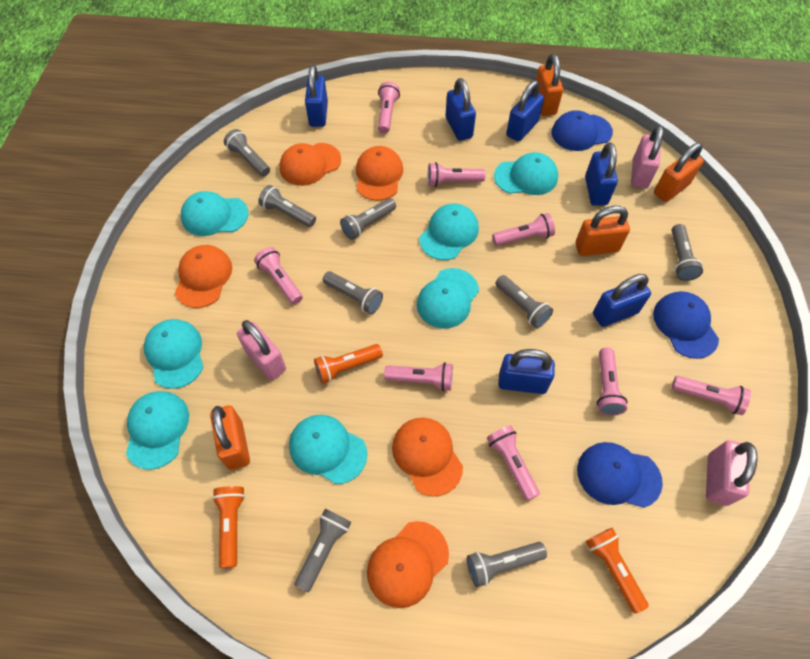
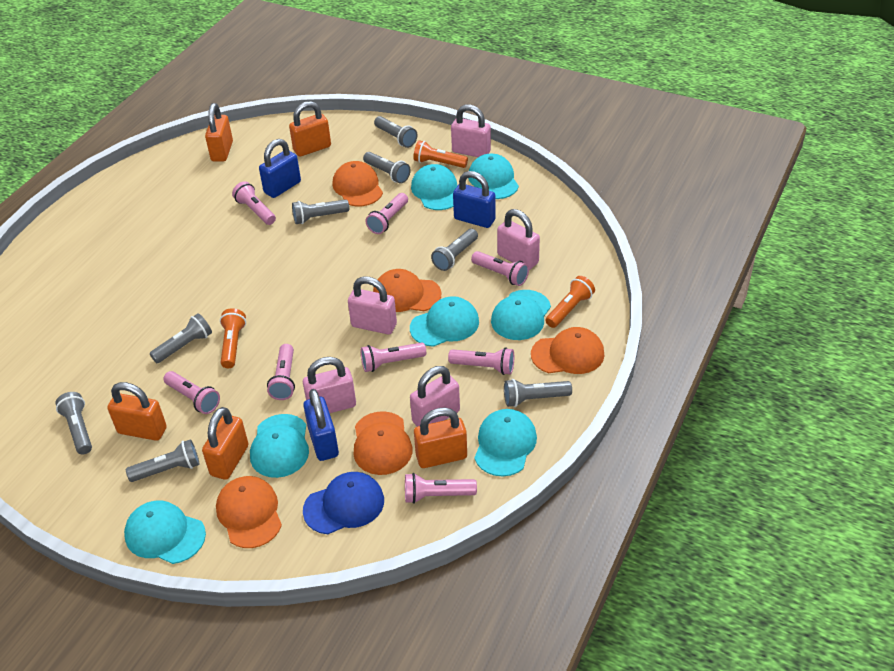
blue cap: [551,110,613,151] [577,442,663,508] [653,291,719,359] = 3 -> [303,472,384,534] = 1
blue padlock: [305,65,328,127] [445,78,476,141] [498,349,555,394] [506,80,544,142] [585,142,618,206] [593,274,651,327] = 6 -> [259,139,301,198] [303,389,339,461] [453,171,496,228] = 3
orange padlock: [210,405,250,470] [536,54,563,116] [575,206,630,256] [654,143,704,202] = 4 -> [107,382,167,441] [202,407,248,480] [205,103,233,162] [289,101,331,157] [414,407,467,468] = 5
pink padlock: [237,320,286,380] [631,125,663,189] [706,440,758,506] = 3 -> [303,357,356,413] [348,276,397,334] [410,366,460,427] [451,105,491,157] [497,209,540,270] = 5

